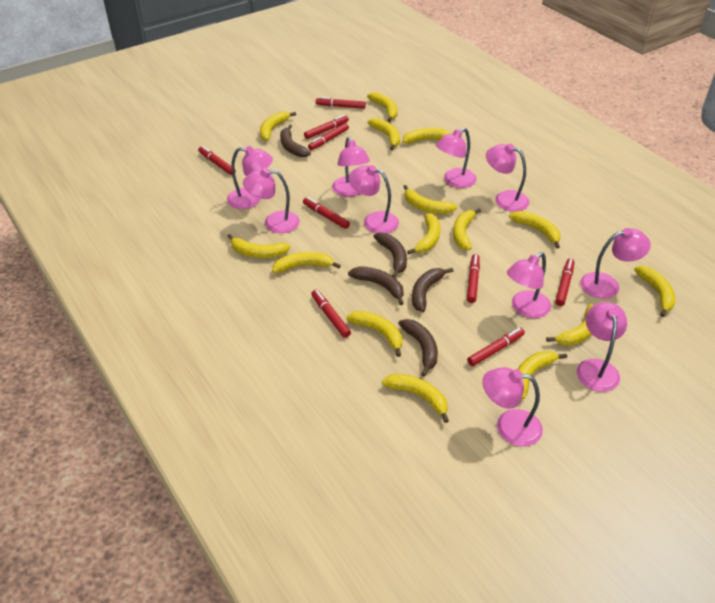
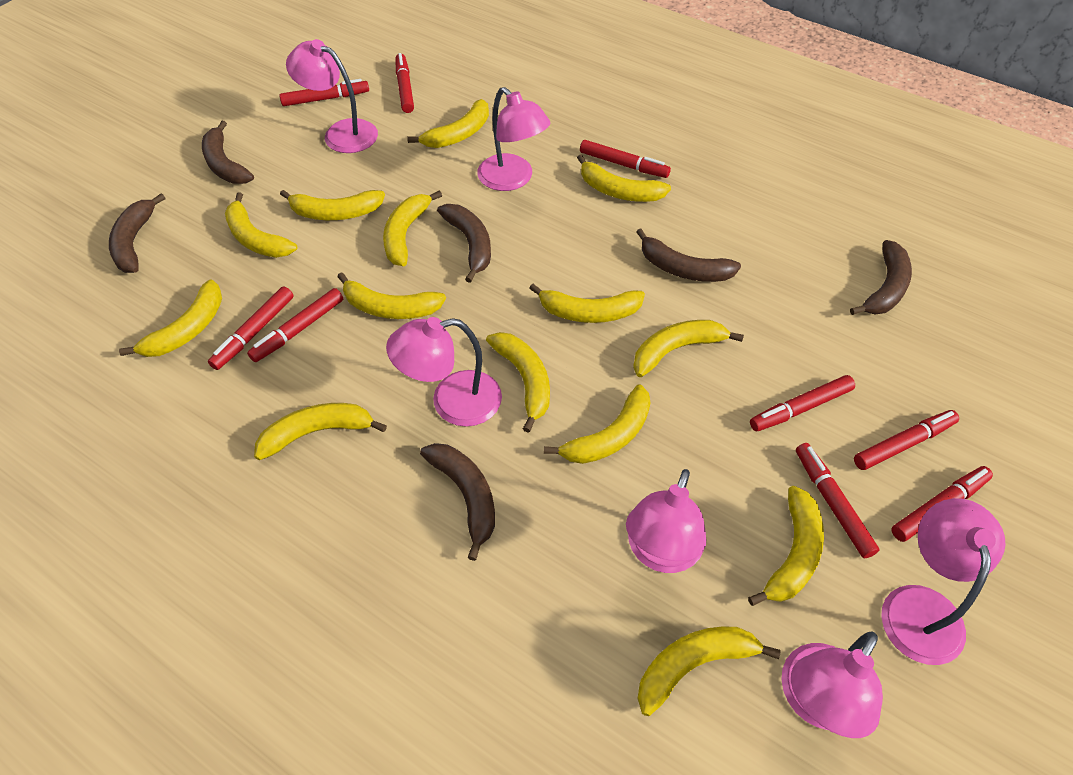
brown banana: [280,125,311,157] [348,266,404,305] [373,232,407,278] [398,319,438,377] [412,268,453,312] = 5 -> [109,193,165,273] [202,121,254,184] [420,443,495,561] [437,204,491,283] [636,229,741,282] [850,240,912,315] = 6
pink lamp: [227,146,273,209] [243,168,300,233] [332,137,370,197] [348,165,399,233] [436,128,477,188] [482,367,543,446] [486,144,529,212] [507,252,551,318] [577,302,627,392] [580,228,651,299] = 10 -> [286,39,378,153] [386,317,502,427] [477,87,550,191] [626,469,707,573] [781,631,883,738] [881,498,1005,665] = 6
yellow banana: [227,234,290,258] [260,112,296,141] [272,252,341,273] [346,311,402,357] [367,92,398,122] [367,118,400,150] [382,374,449,423] [403,128,451,144] [403,185,457,214] [407,213,440,254] [453,208,481,250] [509,211,561,249] [517,351,567,400] [546,304,593,346] [634,266,675,317] = 15 -> [119,279,222,357] [225,192,297,258] [254,403,387,460] [280,190,385,220] [337,272,446,319] [383,190,442,266] [407,99,489,148] [486,332,550,433] [529,284,645,323] [544,384,651,464] [577,154,671,202] [633,320,744,377] [637,626,781,716] [748,486,824,606] = 14

